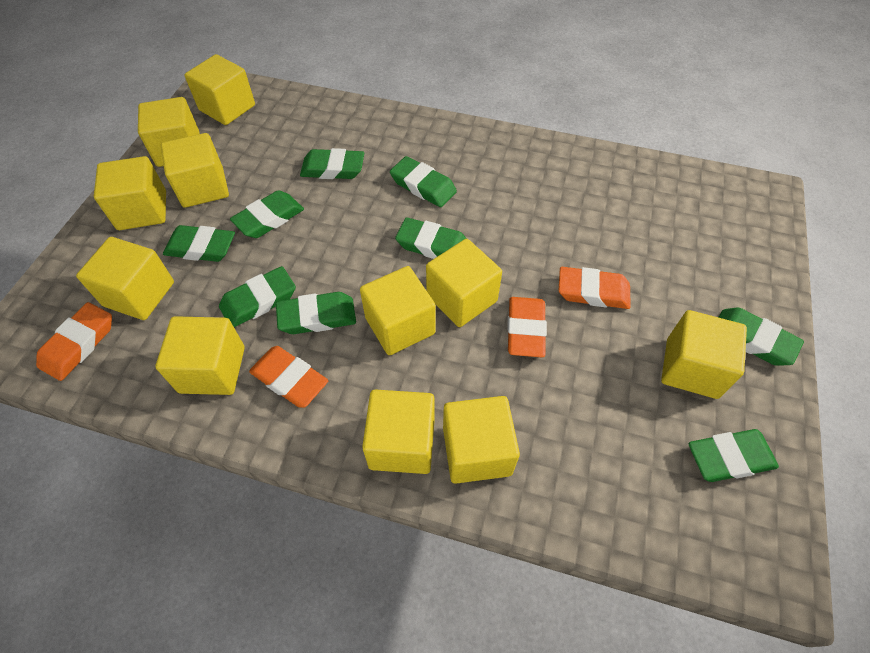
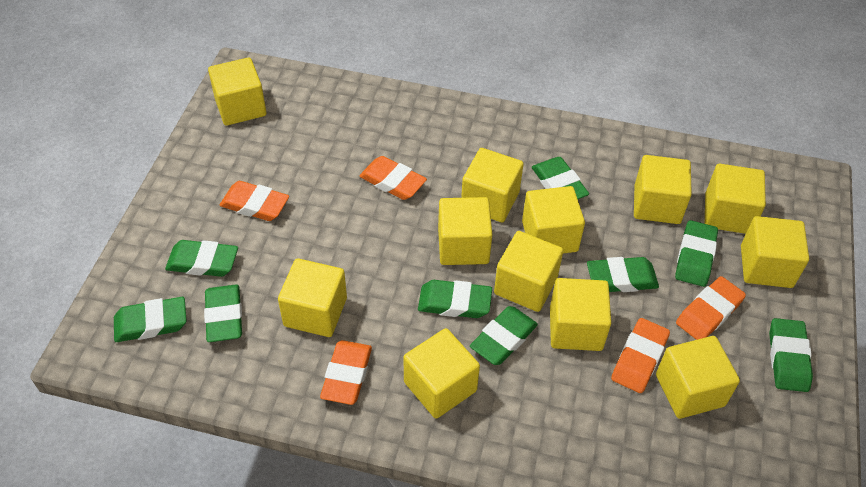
orange eraser: [36,302,112,381] [249,346,328,408] [507,297,547,357] [559,267,631,309] = 4 -> [219,181,289,221] [320,340,372,405] [359,156,427,200] [611,318,670,393] [676,276,746,340] = 5
yellow cube: [76,237,174,320] [94,156,166,230] [138,97,200,167] [156,316,245,395] [160,133,229,208] [185,54,255,125] [360,266,436,355] [362,390,435,474] [426,239,502,327] [443,396,520,484] [661,310,747,399] = 11 -> [208,57,266,126] [278,258,347,337] [403,328,480,419] [438,197,492,265] [461,148,524,222] [494,231,563,312] [522,186,585,253] [550,278,611,351] [634,155,692,224] [656,336,740,419] [705,164,766,234] [741,216,809,288] = 12

